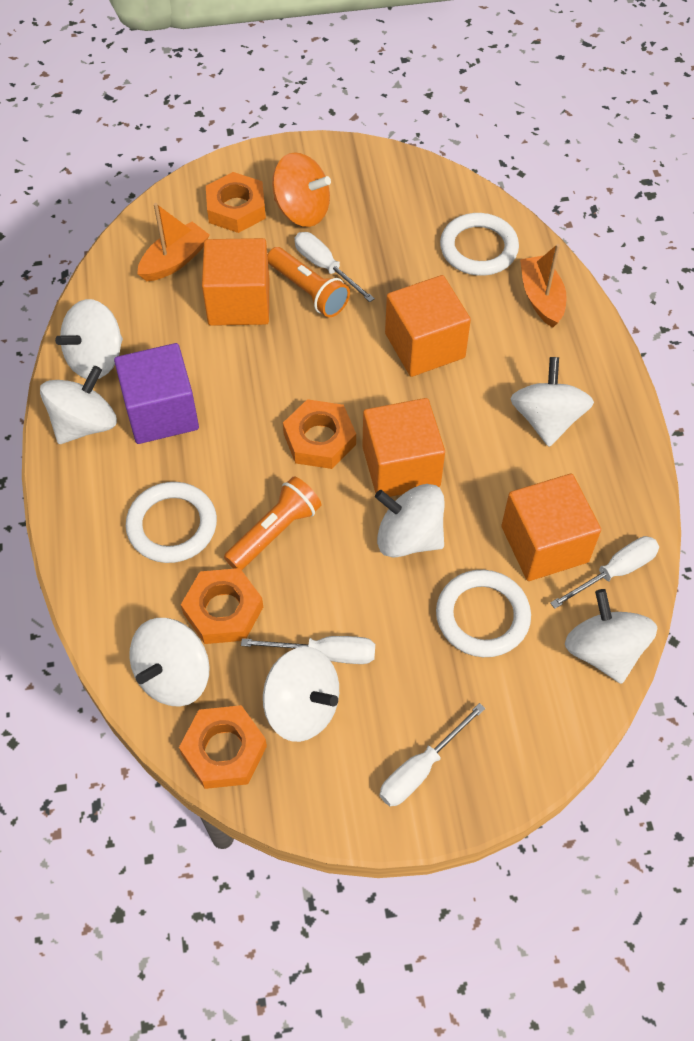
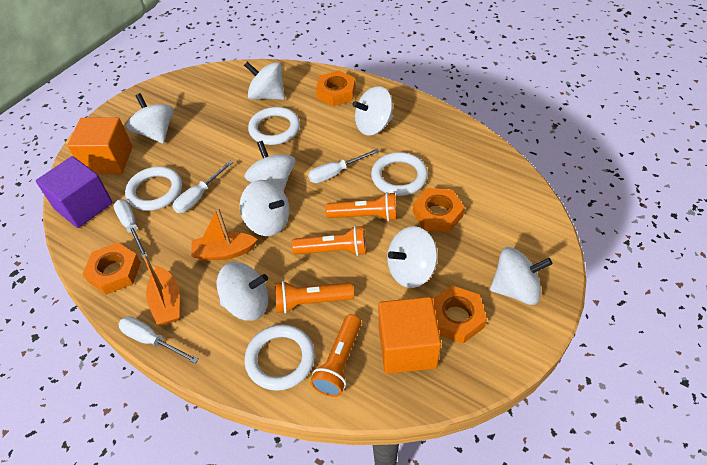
orange cube: [202,238,269,326] [362,398,445,497] [385,275,471,377] [501,474,601,581] = 4 -> [67,117,132,174] [378,297,441,374] = 2
orange flashlight: [224,476,321,570] [267,247,350,318] = 2 -> [274,281,354,314] [291,225,367,256] [310,314,361,397] [325,192,397,222] = 4
orange spinning top: [272,152,331,227] = 1 -> none = 0
white ring: [126,482,217,563] [436,570,531,657] [440,213,519,276] = 3 -> [125,166,182,211] [245,325,315,391] [248,107,300,145] [371,152,428,196] = 4
white spinning top: [40,366,117,444] [55,299,123,379] [129,618,210,707] [263,647,339,742] [375,484,444,558] [510,357,594,447] [565,589,658,684] = 7 -> [126,93,174,143] [217,262,268,321] [240,180,289,236] [244,61,285,100] [245,141,295,192] [352,86,393,136] [387,226,438,288] [490,247,552,305] = 8

